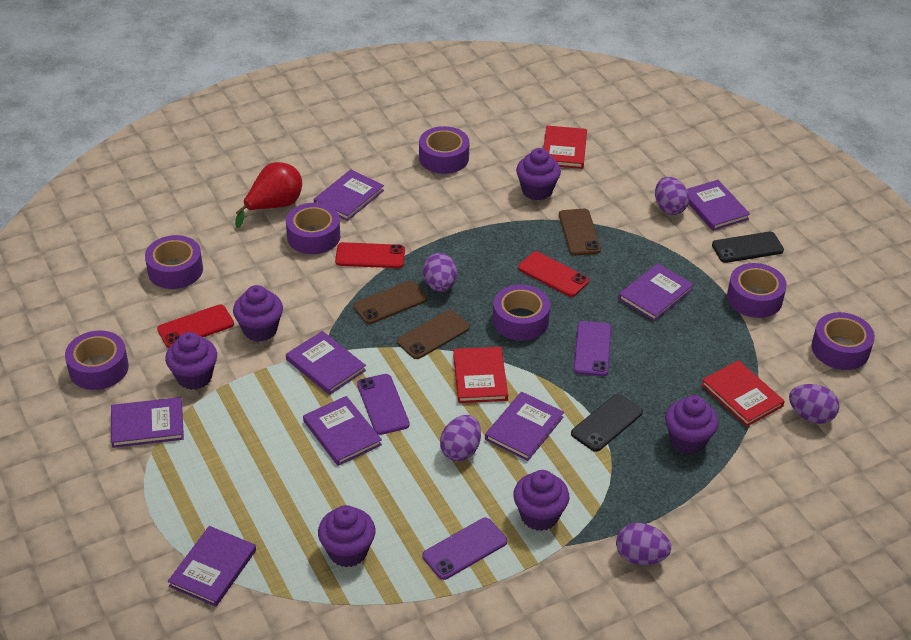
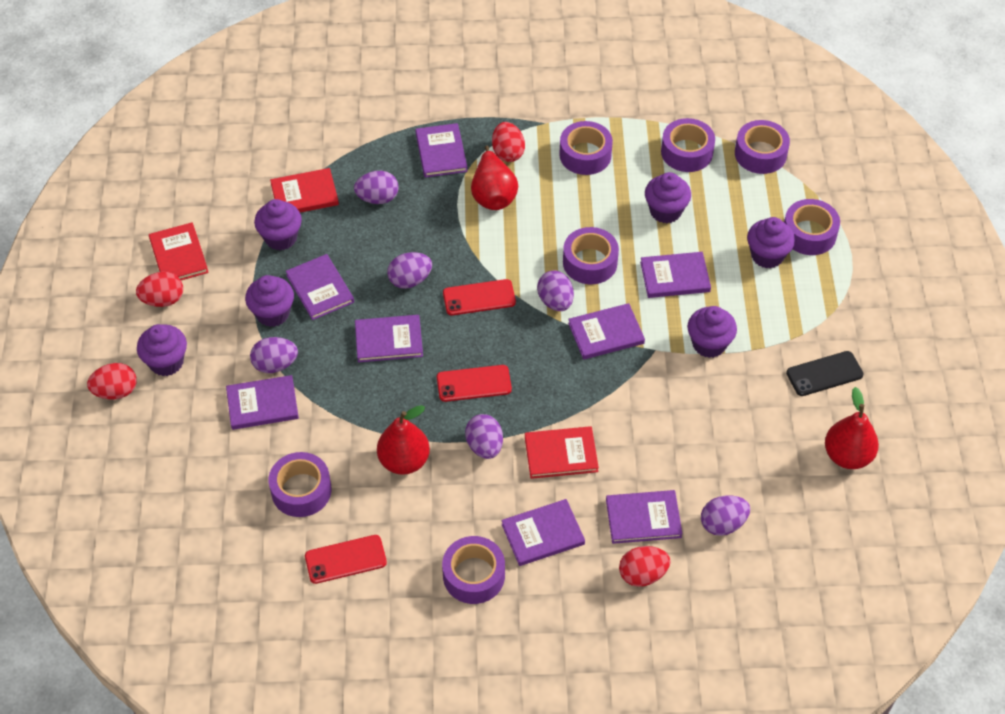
black phone: [571,394,643,452] [712,232,784,263] = 2 -> [786,351,864,396] = 1
brown phone: [353,281,427,324] [397,310,470,359] [559,209,601,256] = 3 -> none = 0
purple egg: [423,253,457,292] [440,415,481,461] [616,523,671,565] [655,177,689,215] [789,384,839,424] = 5 -> [250,337,298,373] [354,171,399,204] [387,252,432,289] [465,414,503,459] [537,271,574,311] [701,495,750,536] = 6
purple phone: [357,374,410,435] [422,518,507,580] [573,321,611,376] = 3 -> none = 0
red egg: none = 0 -> [87,363,137,399] [136,272,183,307] [492,122,525,162] [619,546,671,587] = 4
red pear: [235,162,302,228] = 1 -> [377,405,430,475] [471,146,518,210] [825,387,879,469] = 3

